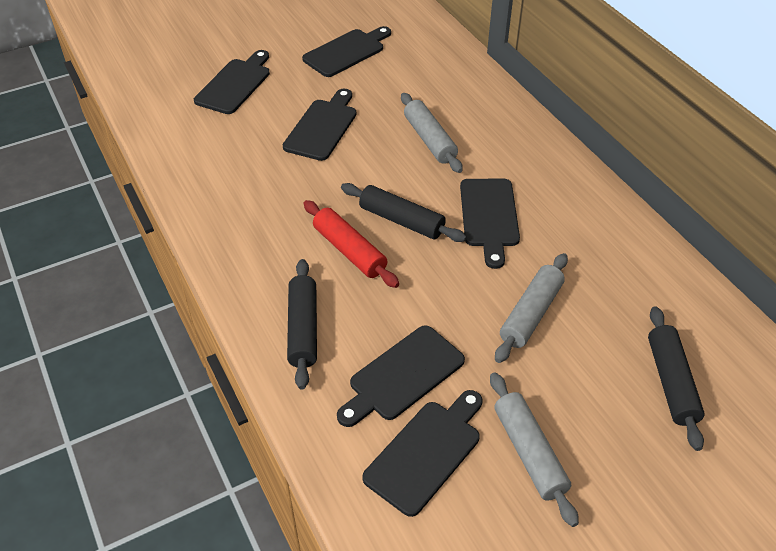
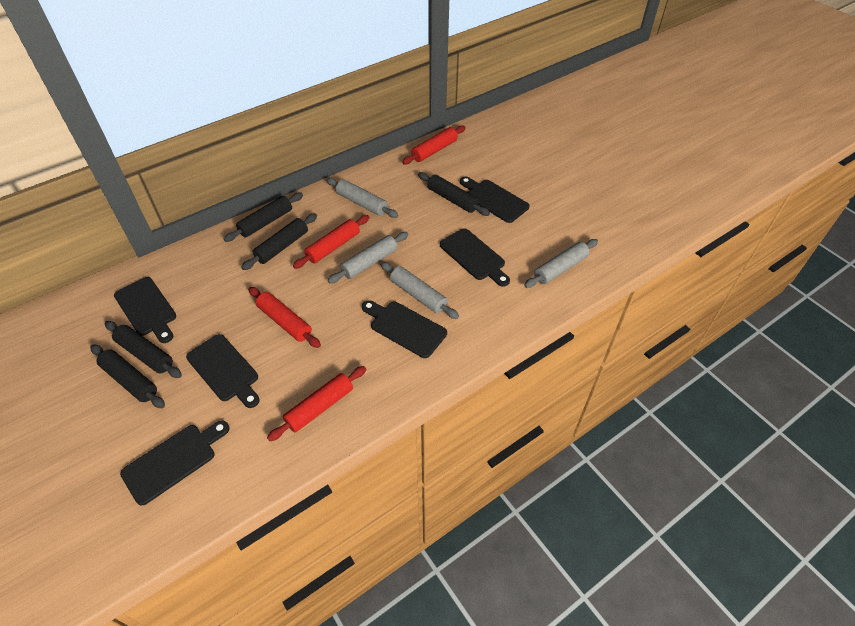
black rolling pin: [287,259,317,389] [341,183,467,242] [648,306,705,451] = 3 -> [90,344,165,408] [105,321,182,378] [224,192,303,242] [241,213,317,270] [418,172,490,216] = 5
grey rolling pin: [401,93,463,173] [490,372,579,527] [495,253,568,363] = 3 -> [326,178,399,218] [328,232,408,284] [380,262,459,319] [524,239,598,288] = 4
red rolling pin: [304,200,399,288] = 1 -> [248,287,321,348] [267,366,366,441] [293,215,370,269] [402,125,466,164] = 4

